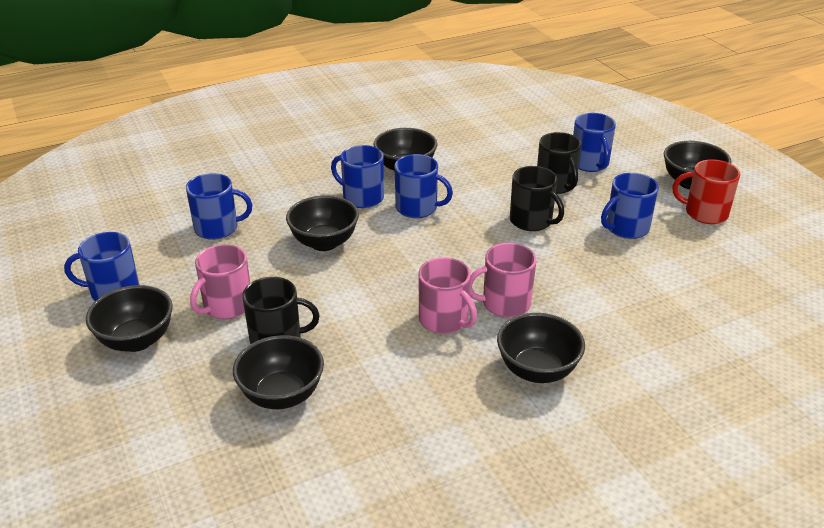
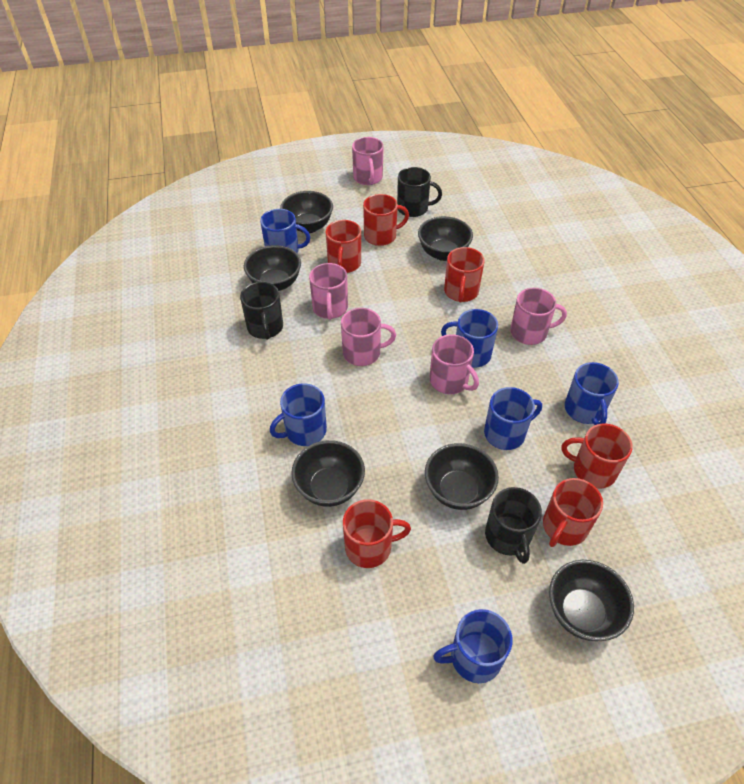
pink mug: [190,244,250,319] [419,257,477,334] [469,243,536,317] = 3 -> [309,263,348,320] [341,308,396,366] [352,137,384,185] [430,334,479,394] [510,288,567,345] = 5
red mug: [673,159,741,224] = 1 -> [326,220,361,273] [343,499,411,568] [363,194,409,246] [444,247,485,302] [543,478,603,547] [561,424,633,488] = 6

